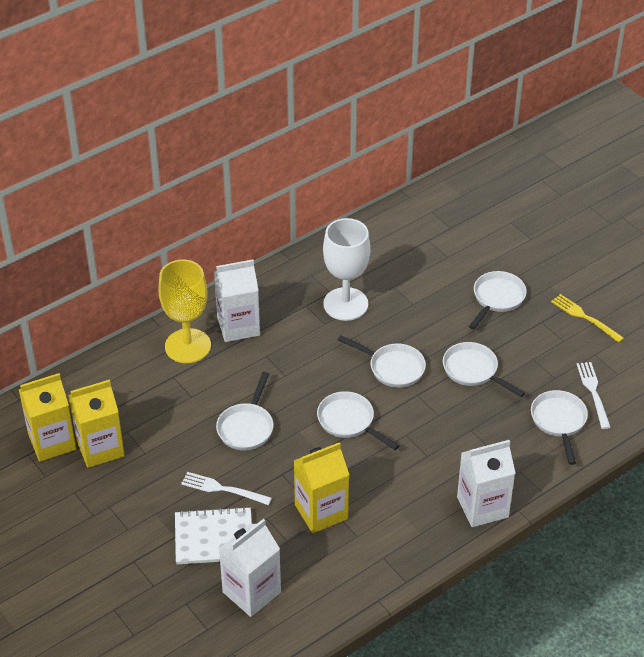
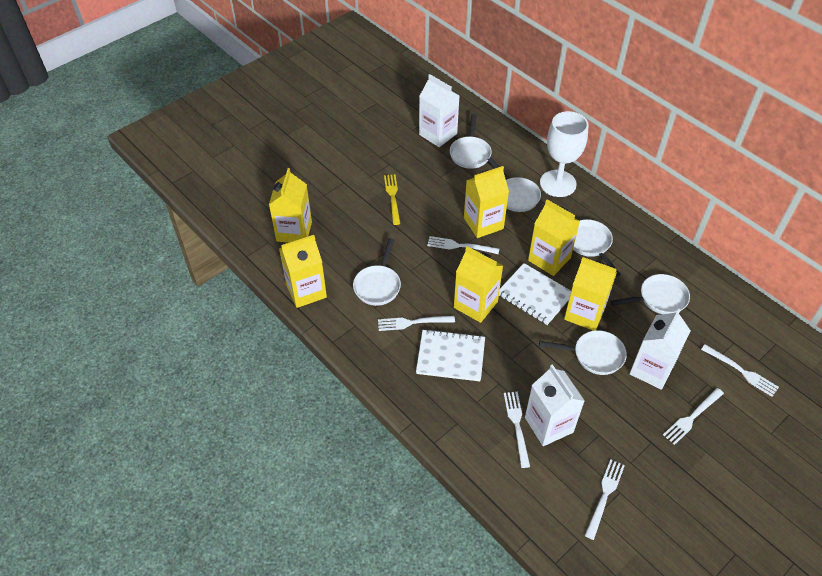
white fork: [181,472,272,505] [577,362,611,429] = 2 -> [378,316,455,331] [427,236,499,254] [504,392,530,468] [585,459,625,540] [663,388,724,445] [701,344,779,397] = 6
white notebook: [175,507,252,564] = 1 -> [416,329,485,381] [499,263,571,325] = 2
yellow carton: [19,373,76,462] [68,380,125,468] [294,442,349,533] = 3 -> [269,168,312,243] [279,235,327,308] [454,246,503,323] [464,166,509,238] [528,199,580,276] [564,257,617,331] = 6
yellow goblet: [158,260,211,363] = 1 -> none = 0

